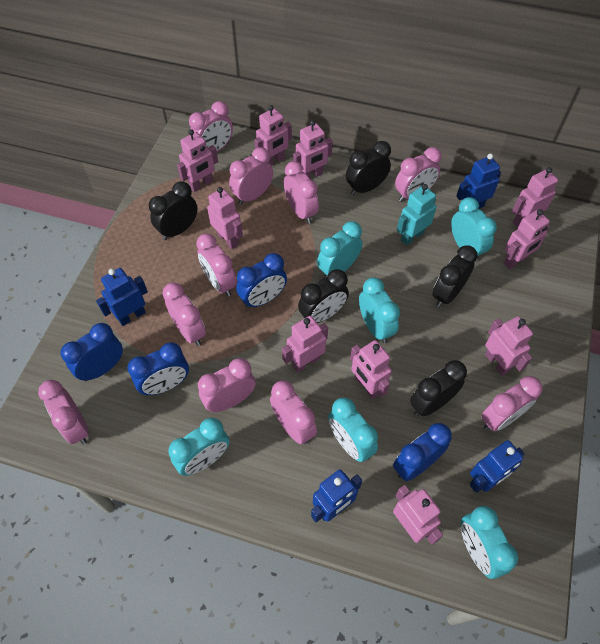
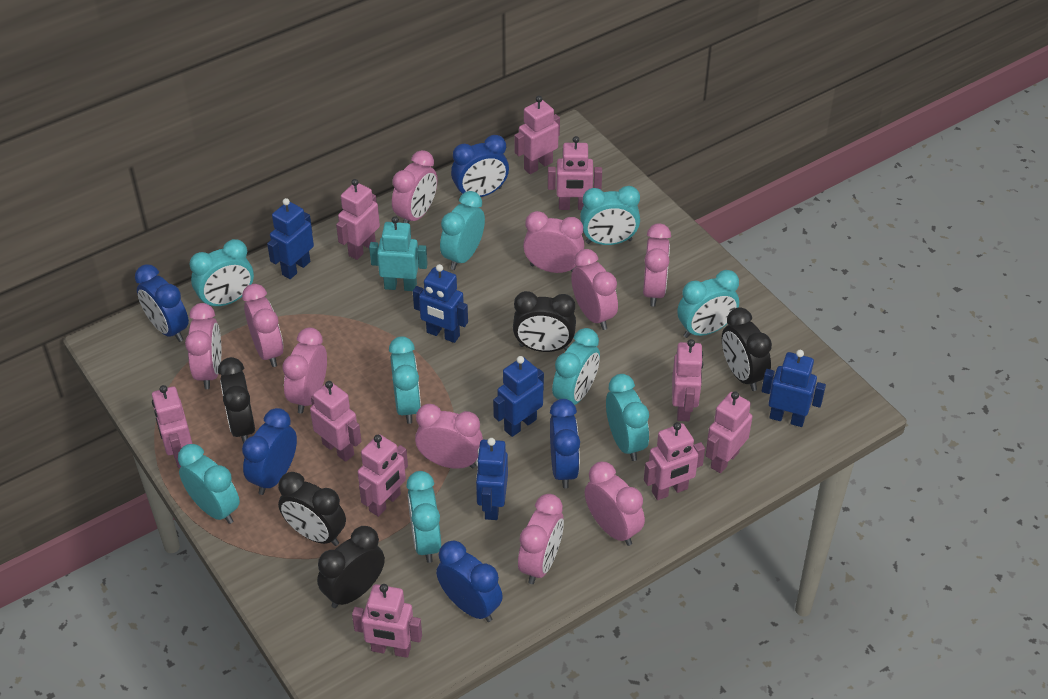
blue clock: [60,323,123,381] [127,342,189,395] [236,253,287,309] [393,423,452,481] = 4 -> [135,264,189,342] [242,408,297,495] [436,541,503,622] [451,135,509,198] [550,399,580,488] = 5
blue robot: [96,268,148,326] [311,469,362,522] [456,154,501,209] [470,440,525,492] = 4 -> [267,198,314,279] [413,264,468,343] [476,438,508,520] [493,356,544,437] [762,350,826,427] = 5
turquoise clock: [168,418,230,476] [317,221,362,278] [328,397,378,462] [359,277,400,343] [451,197,497,261] [461,506,518,579] = 6 -> [178,444,240,524] [190,239,254,306] [389,336,421,424] [406,471,441,563] [440,191,485,270] [552,328,600,405] [580,186,640,245] [606,374,649,461] [677,270,739,338] = 9

